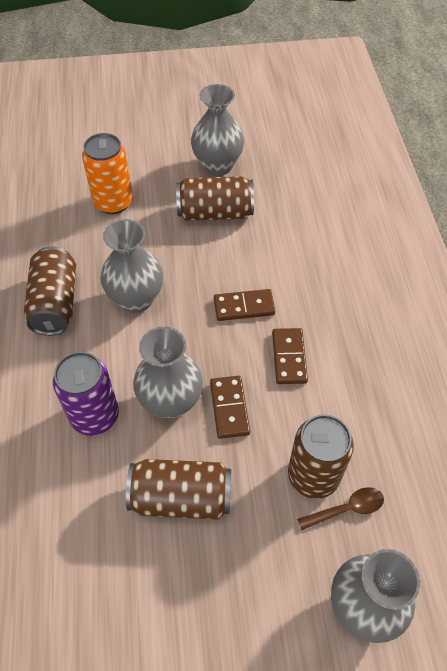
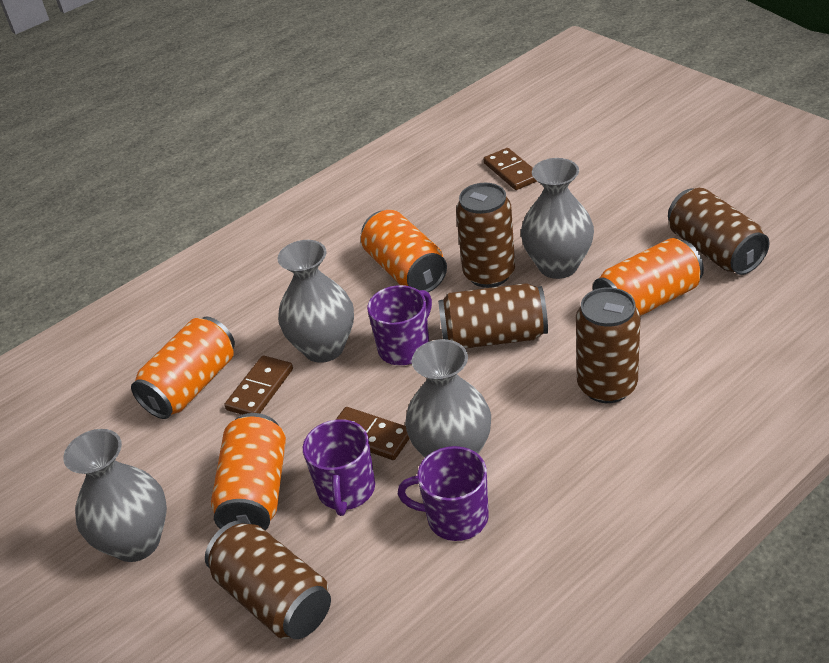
brown can: [24,246,76,336] [126,459,231,520] [176,176,254,221] [288,414,354,499] = 4 -> [205,520,331,639] [438,283,548,349] [456,183,515,288] [576,287,640,403] [668,188,770,275] = 5
brown spoon: [297,487,384,530] = 1 -> none = 0
orange can: [82,133,133,214] = 1 -> [131,317,235,419] [211,413,286,531] [361,210,447,292] [593,238,704,316] = 4
purple can: [53,352,119,436] = 1 -> none = 0
purple mug: none = 0 -> [303,419,375,516] [367,285,432,365] [398,446,489,541] = 3

